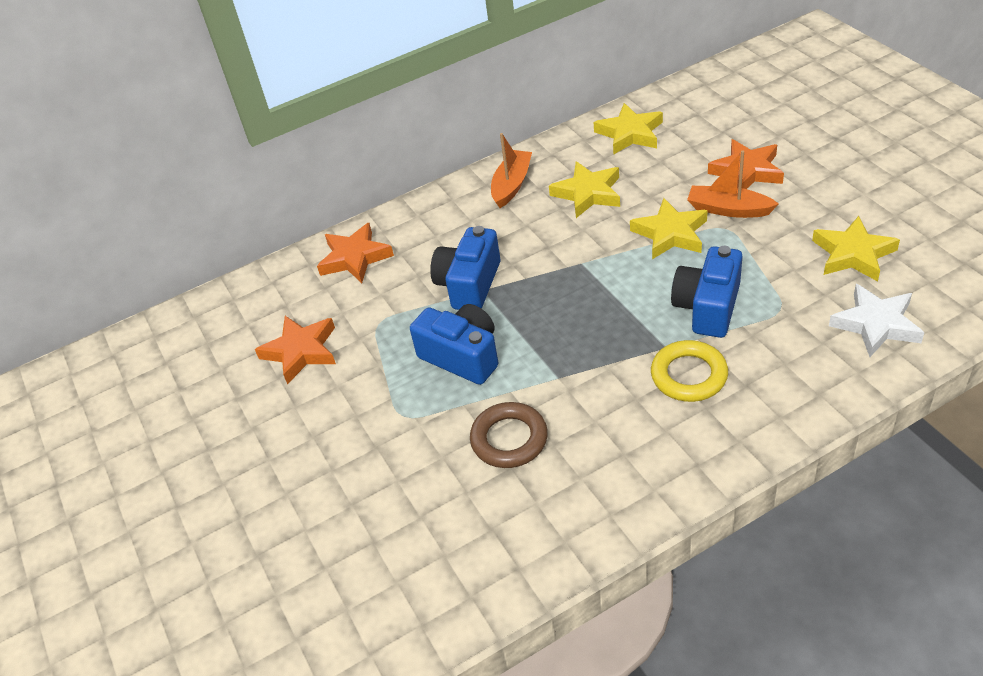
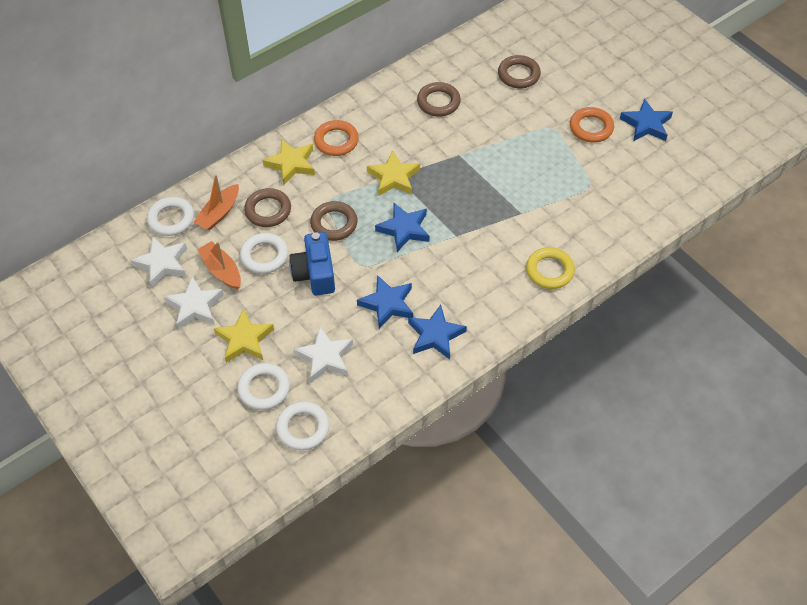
blue camera: [410,304,498,385] [430,226,500,310] [671,246,743,338] = 3 -> [289,232,335,296] = 1
blue star: none = 0 -> [357,275,413,329] [375,203,429,252] [408,305,467,360] [620,98,673,141] = 4
brown ring: [470,402,548,468] = 1 -> [244,188,291,227] [310,201,358,241] [417,82,461,117] [498,55,541,88] = 4
orange ring: none = 0 -> [314,120,359,156] [570,107,614,143] = 2
orange star: [255,316,336,385] [317,223,394,283] [708,139,784,189] = 3 -> none = 0
white ring: none = 0 -> [147,197,194,236] [237,363,290,410] [240,233,288,274] [276,401,329,451] = 4
white star: [829,284,924,357] = 1 -> [130,236,187,287] [164,276,224,329] [293,326,353,382] = 3
yellow star: [549,161,620,218] [594,103,663,155] [630,198,708,259] [812,216,900,281] = 4 -> [214,308,274,363] [263,139,315,185] [367,150,420,196] = 3

